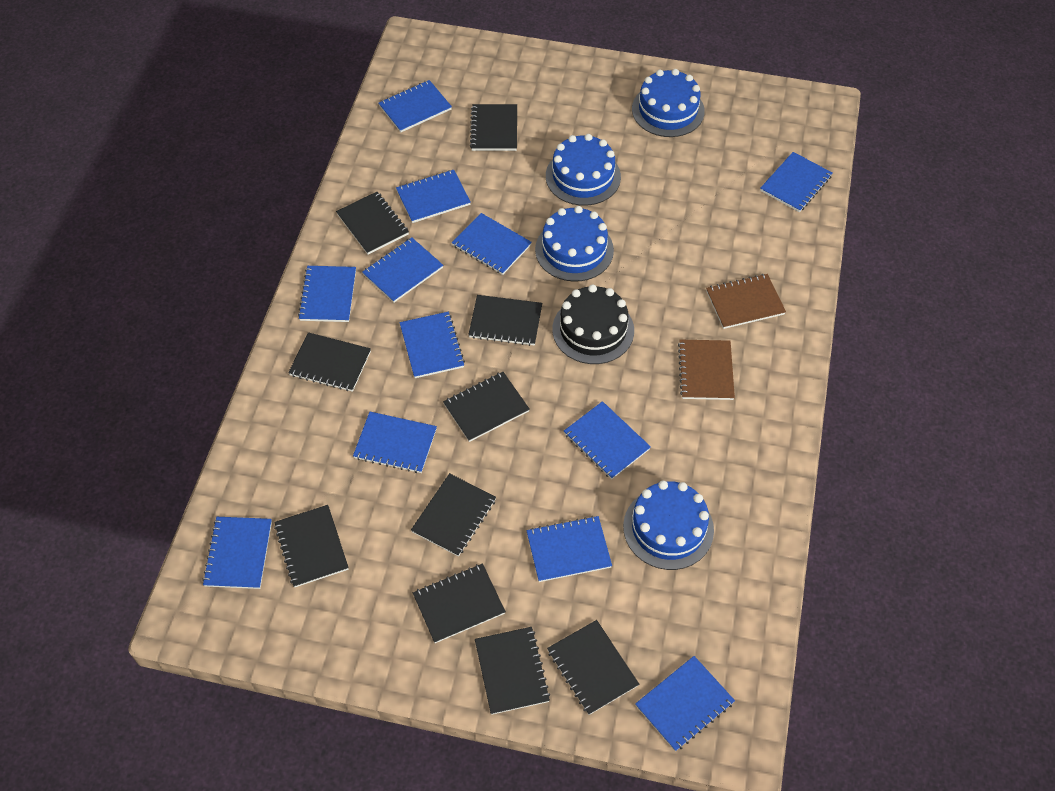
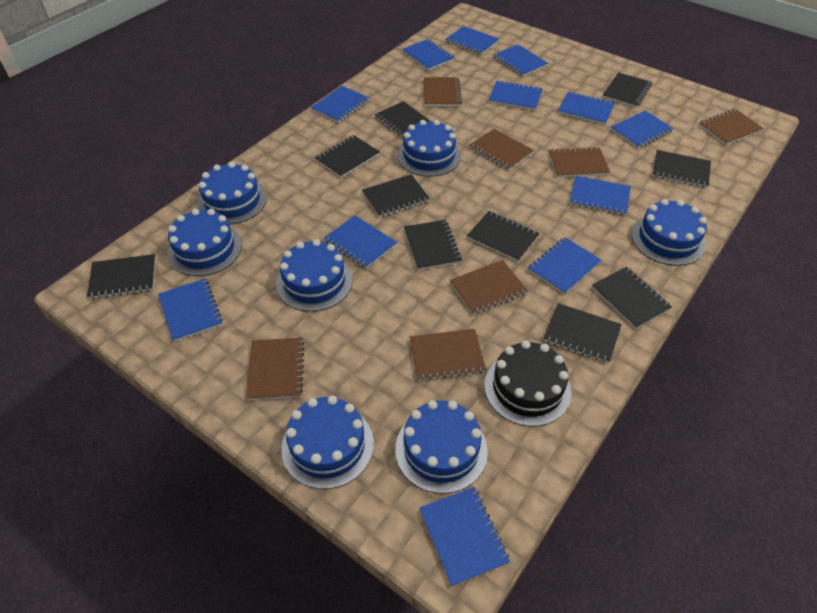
blue cake: [535,206,614,282] [546,134,621,206] [623,481,714,570] [632,69,705,137] = 4 -> [168,209,242,276] [198,162,267,224] [276,239,352,312] [281,396,374,489] [395,400,488,494] [397,120,461,177] [631,199,707,266] = 7
brown notebook: [678,340,735,400] [706,274,786,329] = 2 -> [246,338,304,400] [410,329,486,381] [424,77,462,107] [450,260,528,315] [469,129,534,170] [549,147,610,178] [699,109,764,145] = 7

